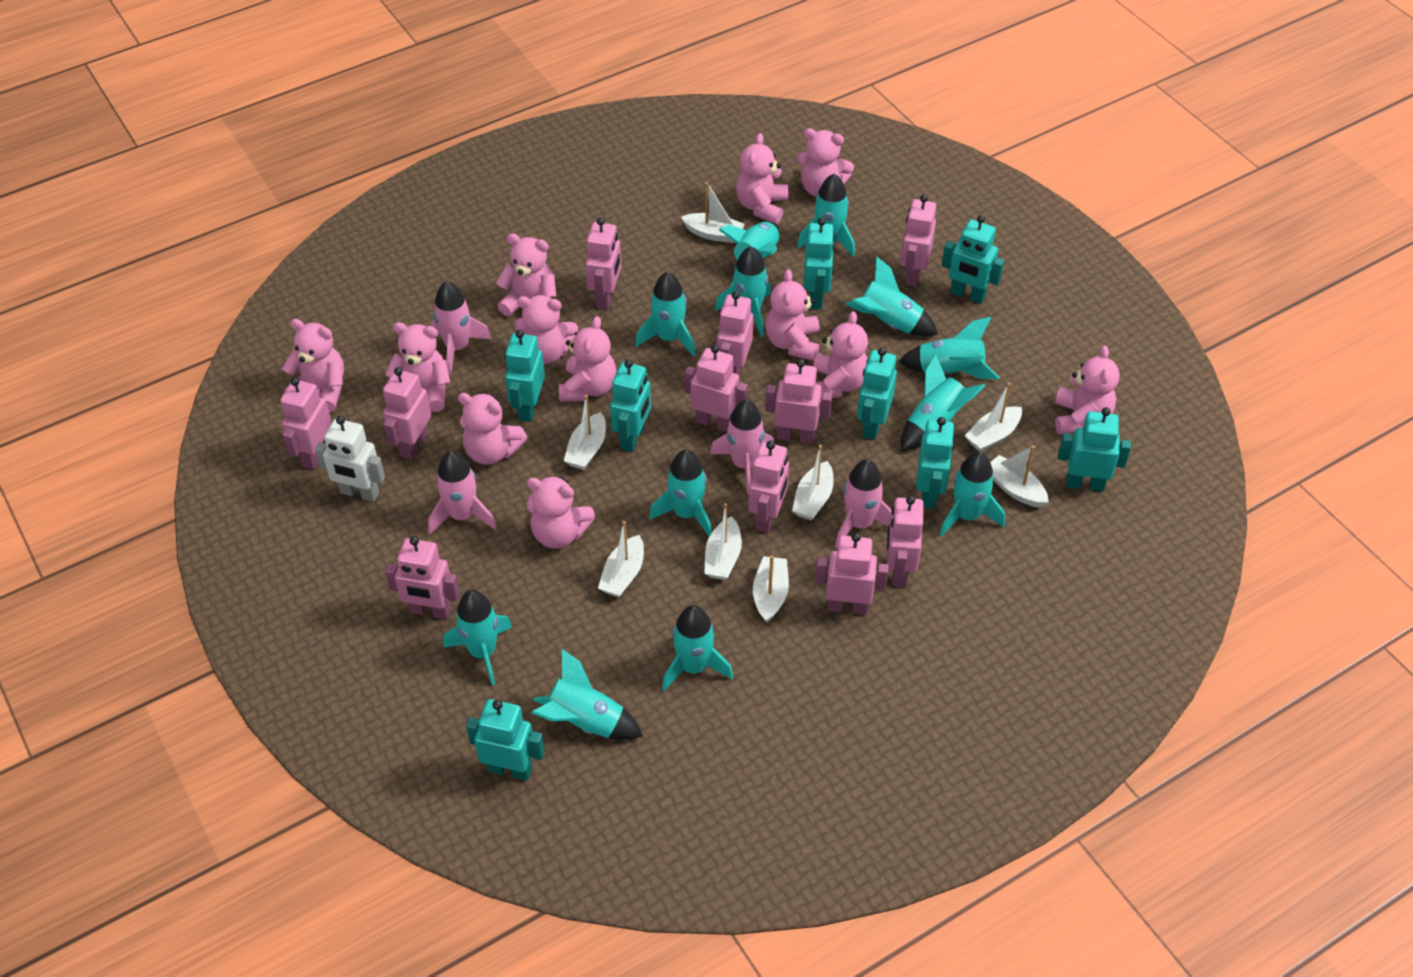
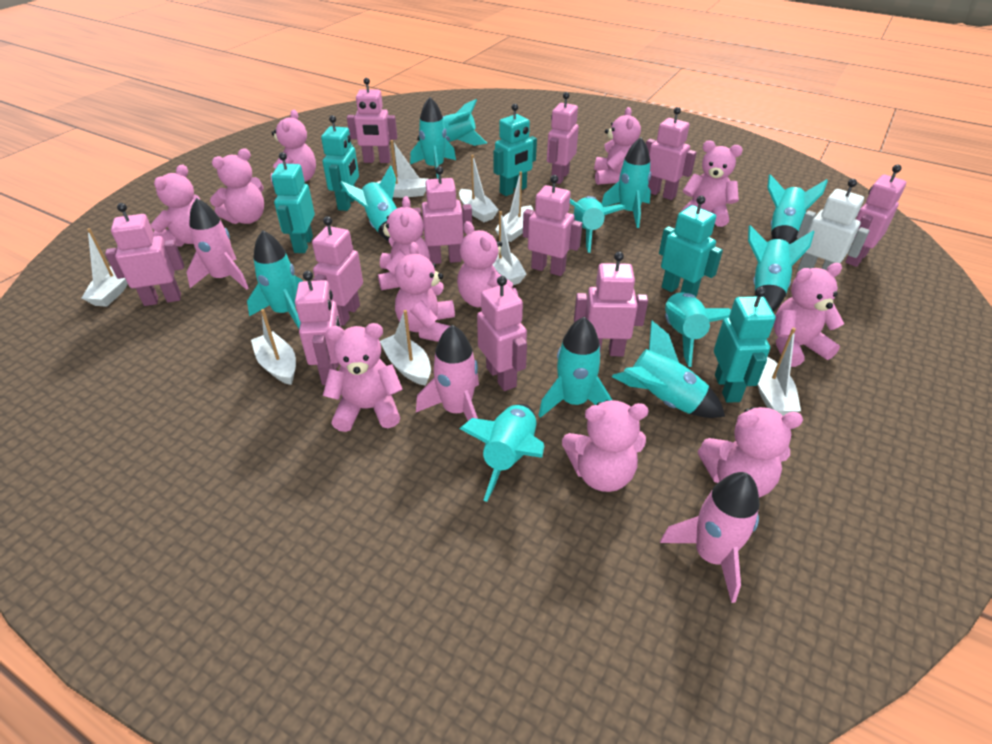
pink rocket: [428,451,497,534] [431,281,492,374] [710,400,774,494] [835,459,892,548] = 4 -> [186,198,249,290] [416,325,479,421] [660,472,760,603] = 3
turquoise robot: [466,699,545,781] [505,330,545,422] [610,359,651,452] [803,218,835,309] [857,347,897,440] [916,417,955,509] [941,215,1004,304] [1058,407,1131,492] = 8 -> [271,152,315,253] [321,115,359,211] [494,104,537,196] [659,196,723,297] [714,287,776,403] = 5

